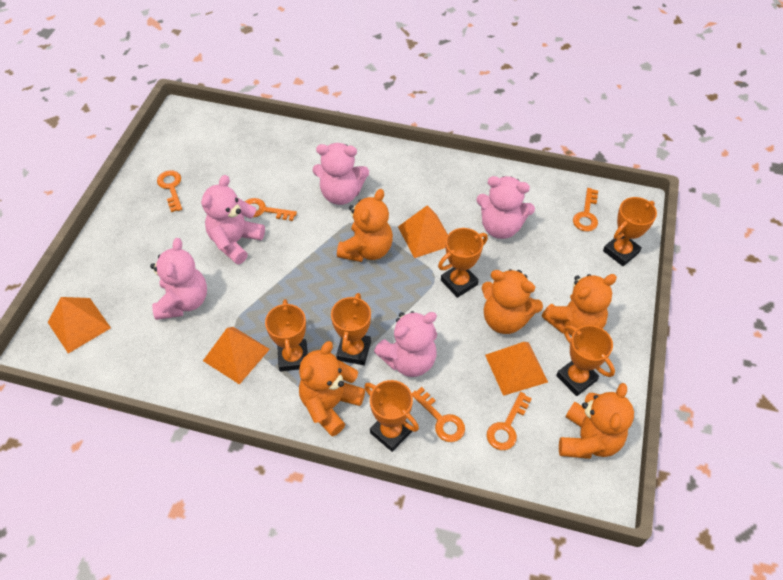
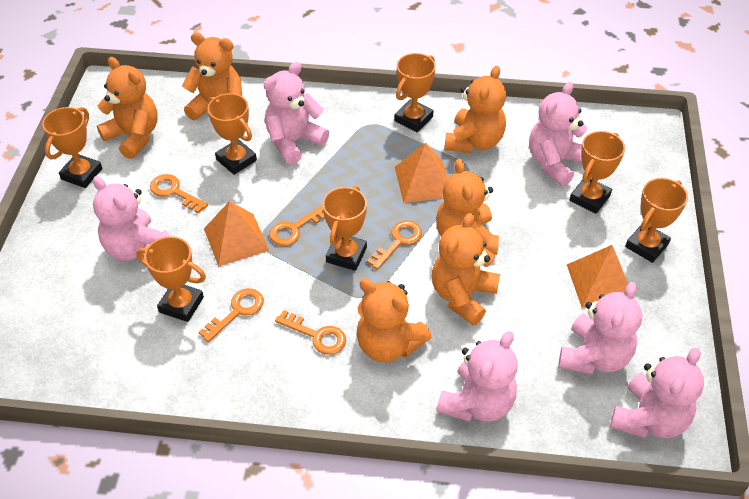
orange pyramid: [48,297,111,354] [203,327,270,385] [398,205,448,258] [485,342,548,396] = 4 -> [204,201,269,267] [395,143,448,203] [567,245,634,308] = 3
orange teddy bear: [299,341,365,437] [337,189,393,262] [482,269,543,334] [542,274,617,336] [559,383,634,459] = 5 -> [97,57,158,159] [182,32,242,120] [356,278,431,363] [432,213,500,326] [436,159,499,255] [444,66,506,153] = 6
orange trophy: [265,299,308,372] [331,293,371,365] [365,380,419,452] [438,228,488,298] [556,325,615,396] [603,197,657,266] = 6 -> [42,107,102,188] [136,236,206,322] [207,93,257,175] [323,185,367,271] [394,53,436,132] [570,131,625,214] [625,178,688,263] = 7
pink teddy bear: [150,238,207,320] [201,175,265,264] [313,143,369,205] [374,311,437,377] [476,176,535,239] = 5 -> [93,176,169,261] [264,62,329,165] [437,331,517,422] [529,82,587,186] [558,282,642,374] [610,348,704,438] = 6

